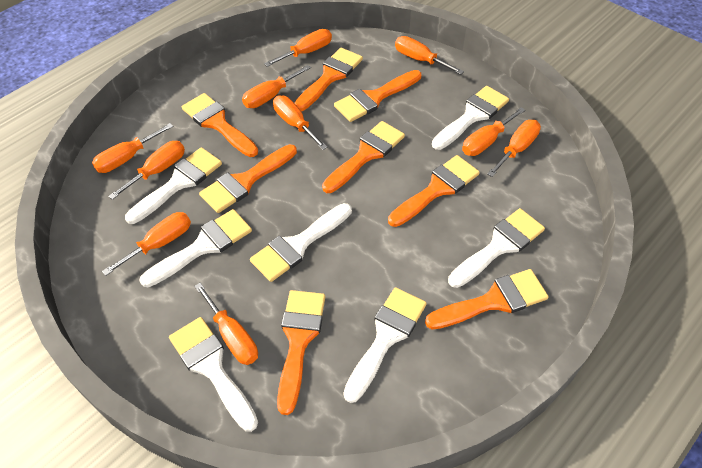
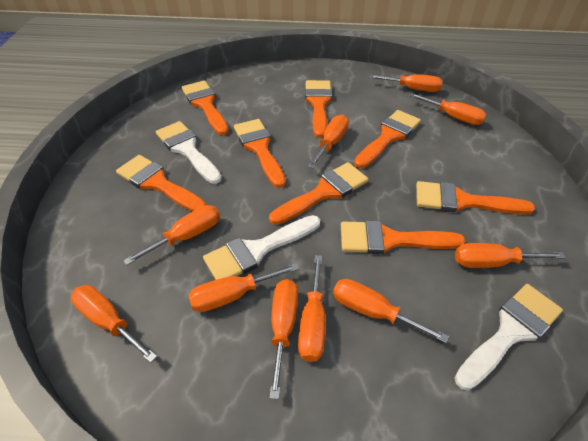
white brush: [125,147,222,224] [139,209,252,287] [169,317,258,432] [250,203,352,282] [343,287,427,403] [432,86,509,150] [448,208,545,288] = 7 -> [156,121,222,184] [203,215,320,280] [454,284,563,391] = 3

